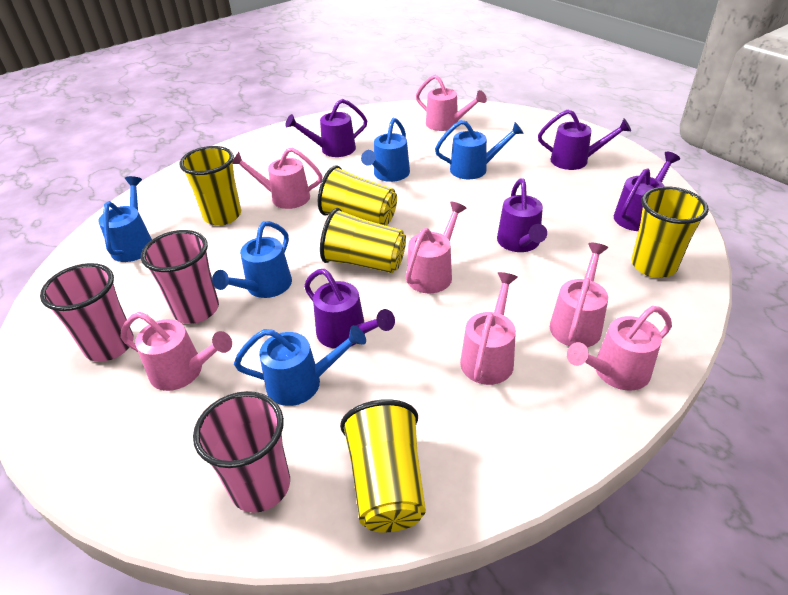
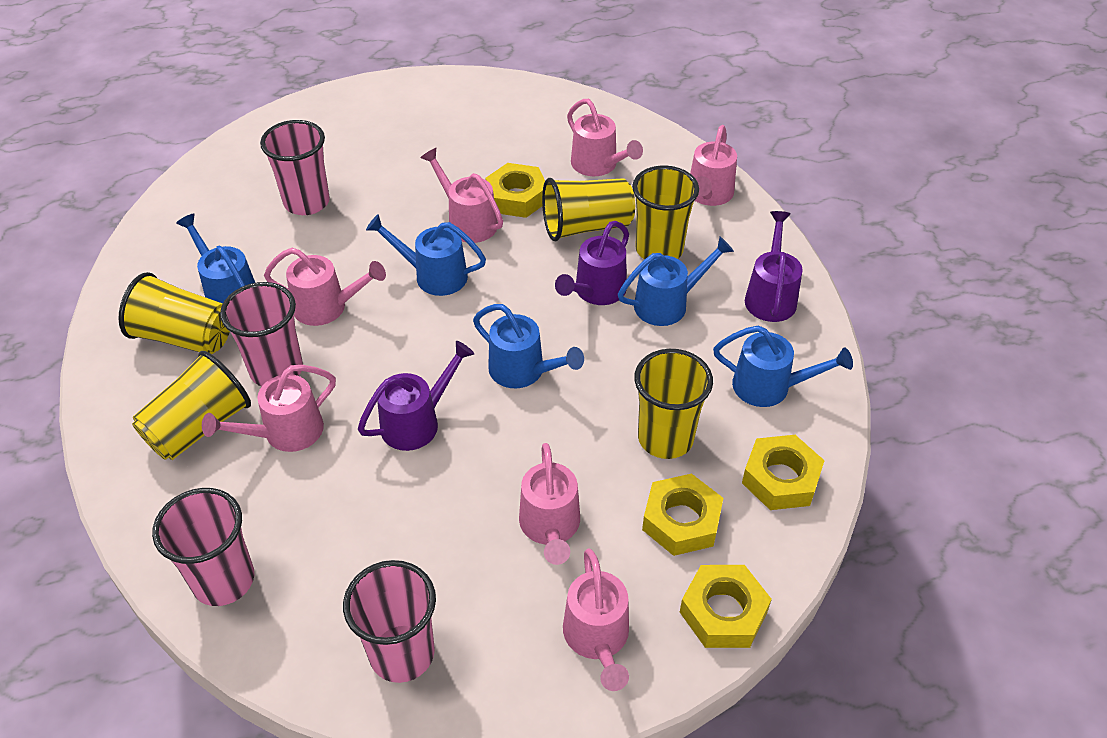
pink cup: [40,263,134,362] [141,230,219,324] [193,391,290,513] = 3 -> [152,488,254,606] [220,282,303,386] [260,120,330,215] [343,560,436,683] = 4
purple watering can: [285,99,367,157] [304,269,395,349] [497,179,547,252] [538,109,631,170] [614,152,680,231] = 5 -> [358,341,474,451] [555,221,629,305] [745,211,803,322] = 3
yellow nut: none = 0 -> [486,163,545,218] [642,474,723,556] [680,565,772,648] [742,435,825,510] = 4

